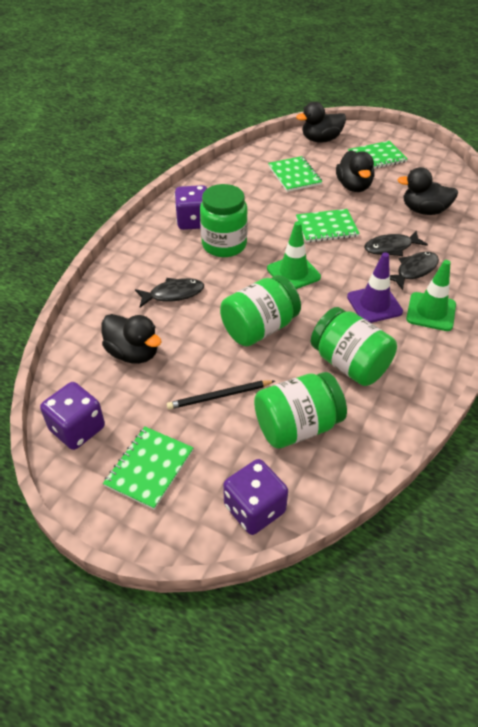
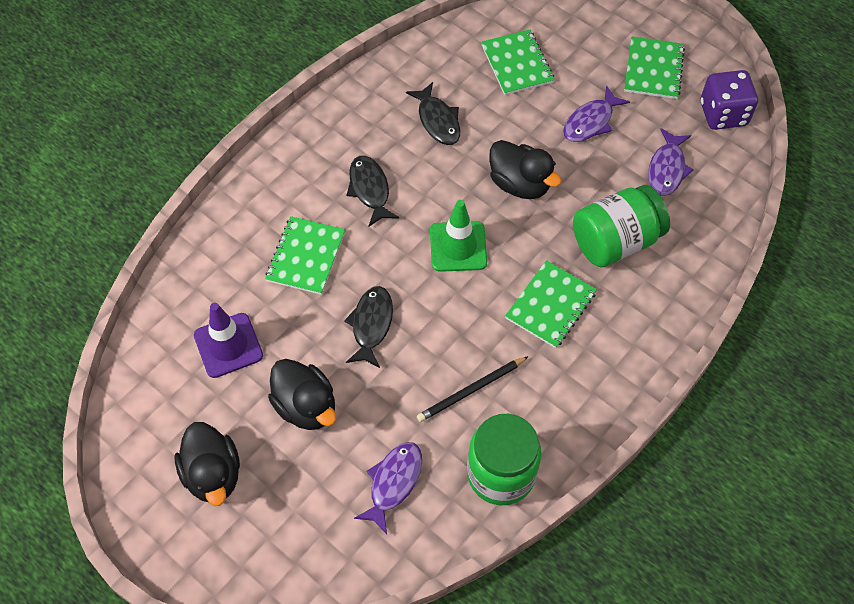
black duck: [101,314,162,364] [296,102,346,143] [336,150,374,192] [397,167,458,215] = 4 -> [175,422,240,506] [268,359,336,430] [489,140,561,199] = 3
green jar: [200,184,248,257] [220,275,301,346] [254,372,347,448] [311,307,397,386] = 4 -> [467,414,542,505] [573,185,670,267] = 2
green traffic cone: [267,221,321,289] [406,260,456,331] = 2 -> [430,200,487,272] = 1
purple dice: [40,382,105,450] [175,185,207,230] [223,459,288,535] = 3 -> [700,70,758,130] = 1
purple fish: none = 0 -> [354,442,422,534] [563,85,630,142] [648,128,694,196] = 3

